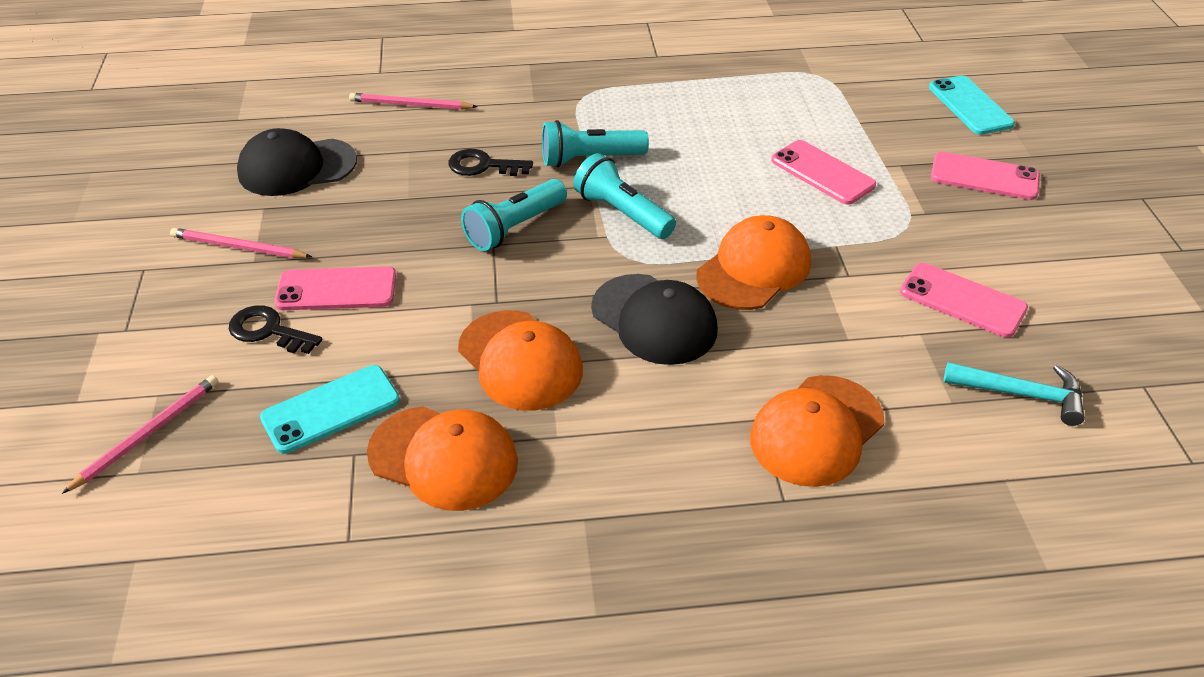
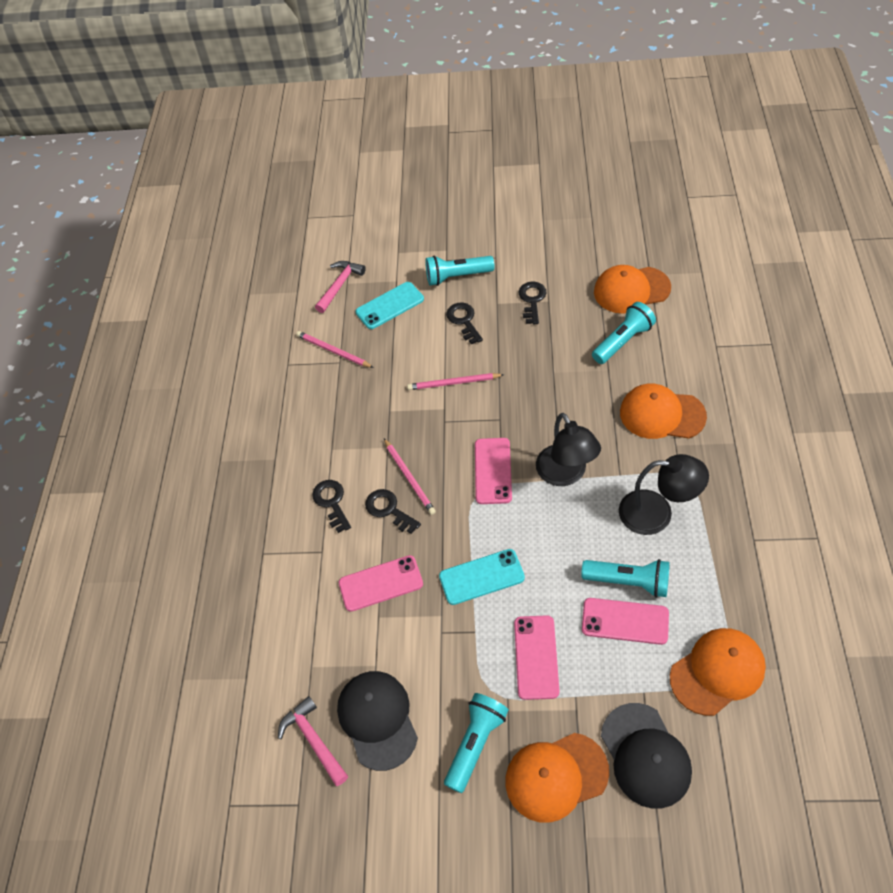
black key: [229,305,322,354] [448,149,533,176] = 2 -> [312,480,351,533] [365,489,421,534] [446,303,483,345] [518,281,546,324] = 4
black lamp: none = 0 -> [536,413,601,486] [619,454,709,535] = 2
pink hammer: none = 0 -> [278,696,348,786] [315,261,366,313] = 2
turquoise flashlight: [461,179,567,251] [542,120,649,167] [573,153,676,239] = 3 -> [425,256,495,286] [444,693,509,793] [581,559,670,598] [592,302,656,364] = 4
turquoise hammer: [944,362,1085,426] = 1 -> none = 0

